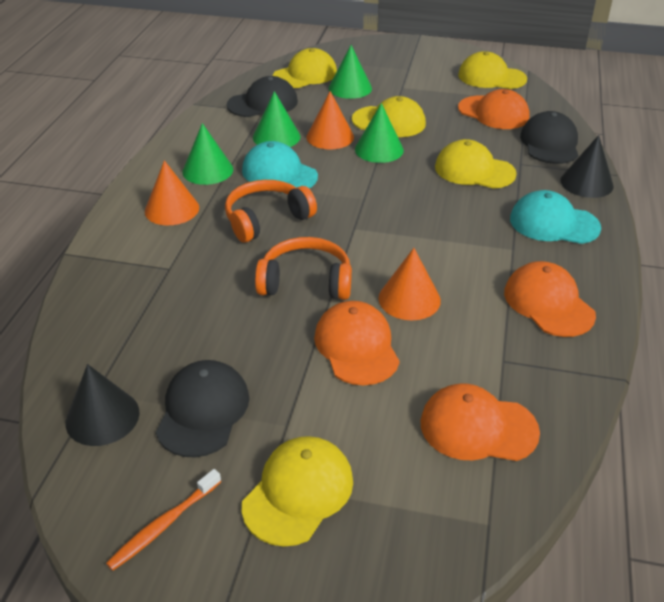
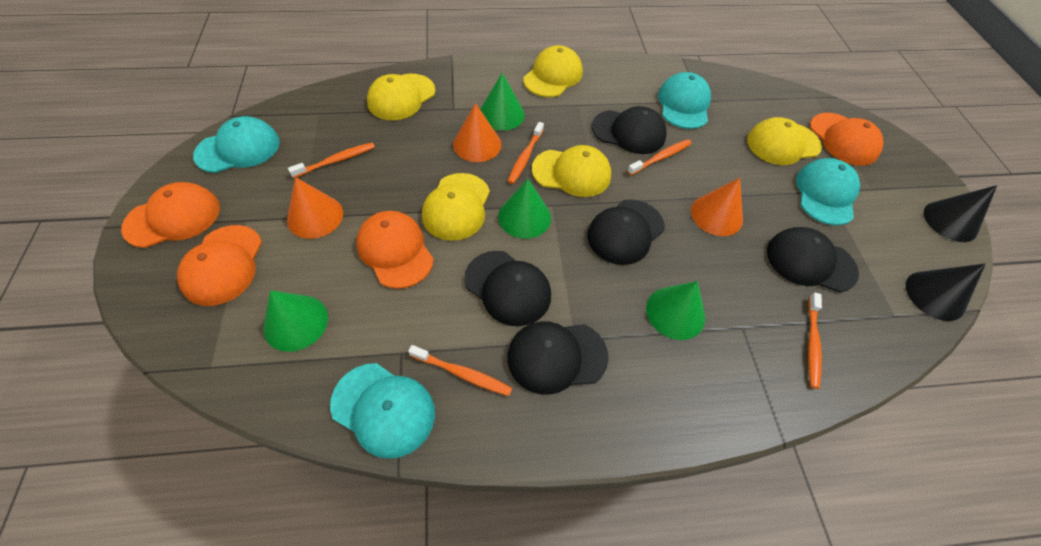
black cap: [156,360,250,457] [227,76,298,117] [520,111,579,164] = 3 -> [464,251,551,326] [507,321,609,395] [587,199,665,265] [592,106,667,154] [767,227,859,292] = 5
orange headphones: [225,180,317,243] [255,237,352,300] = 2 -> none = 0
orange toothbrush: [106,469,221,571] = 1 -> [288,142,375,178] [408,345,512,396] [508,122,544,184] [627,139,692,175] [808,292,822,389] = 5
turquoise cap: [242,141,318,193] [510,190,601,244] = 2 -> [193,116,280,173] [330,363,435,459] [658,72,711,129] [796,158,860,225] = 4

